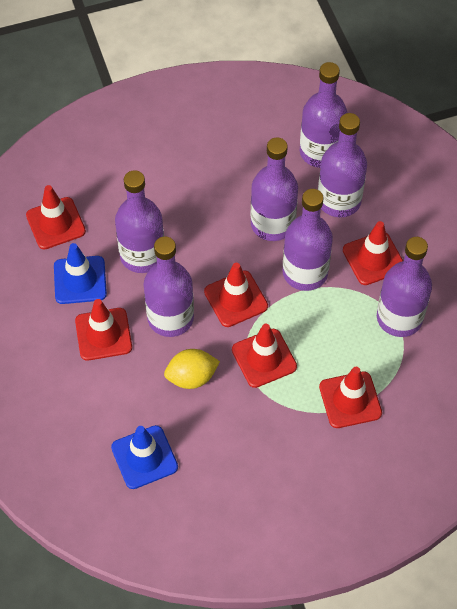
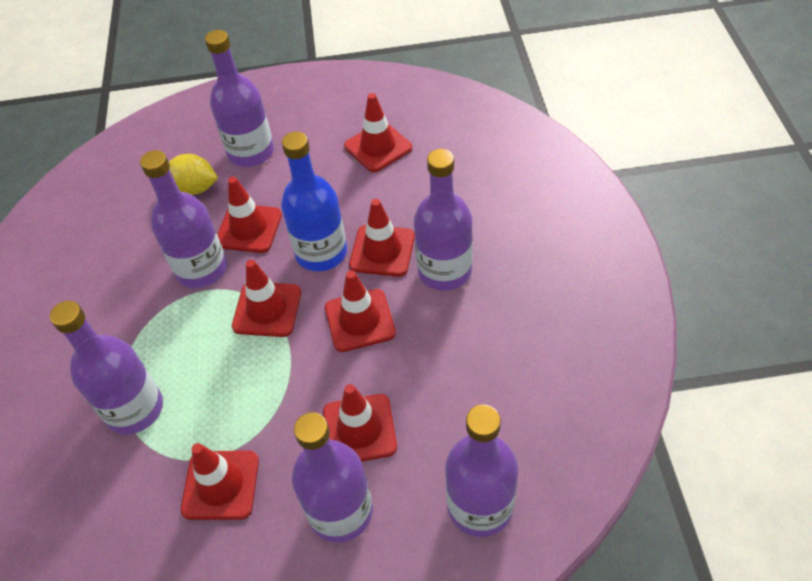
blue bottle: none = 0 -> [281,132,347,271] = 1
blue traffic cone: [54,243,107,304] [111,425,178,489] = 2 -> none = 0
purple bottle: [115,170,164,273] [144,236,194,337] [250,137,298,241] [283,189,333,291] [300,62,348,168] [318,113,367,217] [377,237,432,337] = 7 -> [50,301,163,434] [140,150,227,288] [205,30,274,167] [292,412,373,543] [414,149,473,291] [445,405,518,537] = 6
red traffic cone: [26,185,86,249] [75,299,132,361] [204,263,268,327] [232,324,297,388] [319,367,382,428] [343,221,403,285] = 6 -> [181,443,259,520] [217,177,282,253] [232,260,301,337] [323,384,397,462] [325,270,396,352] [344,93,412,172] [349,199,415,277] = 7

